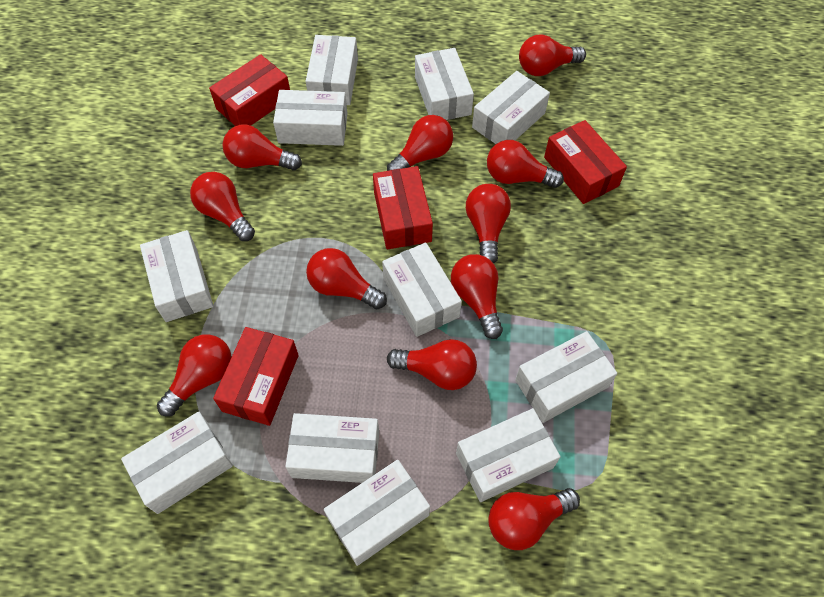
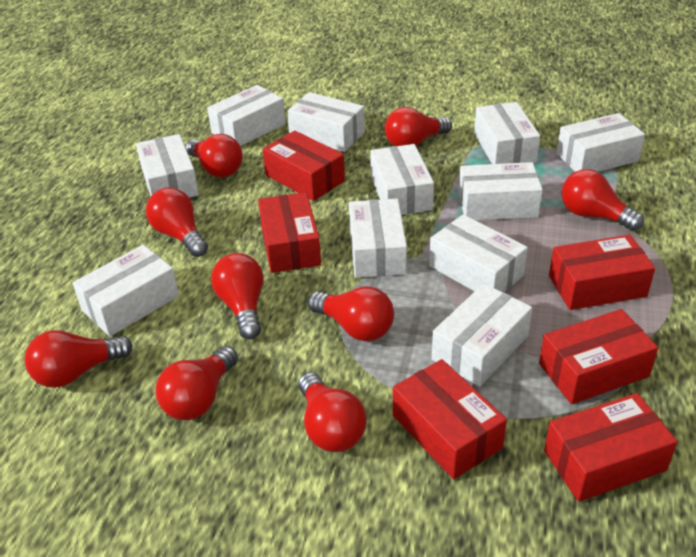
red box: [209,54,290,126] [213,327,299,426] [373,166,433,249] [544,120,627,204] = 4 -> [258,192,321,273] [263,131,345,201] [393,359,507,479] [539,309,658,404] [544,393,678,502] [549,235,655,310] = 6
red light bulb: [157,334,232,416] [190,172,255,241] [223,125,302,170] [306,248,387,309] [387,115,453,171] [387,339,477,390] [451,254,503,339] [466,184,511,264] [487,140,564,188] [488,488,580,550] [519,34,586,76] = 11 -> [25,330,133,388] [146,188,208,257] [155,346,238,420] [186,134,243,178] [211,253,264,339] [298,372,367,452] [308,286,394,341] [385,107,452,146] [561,169,644,231] = 9

